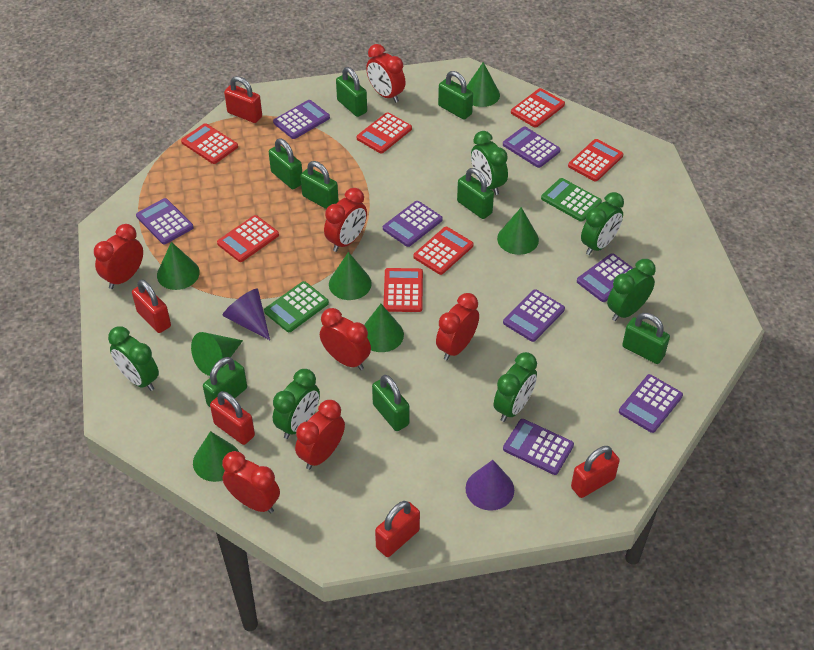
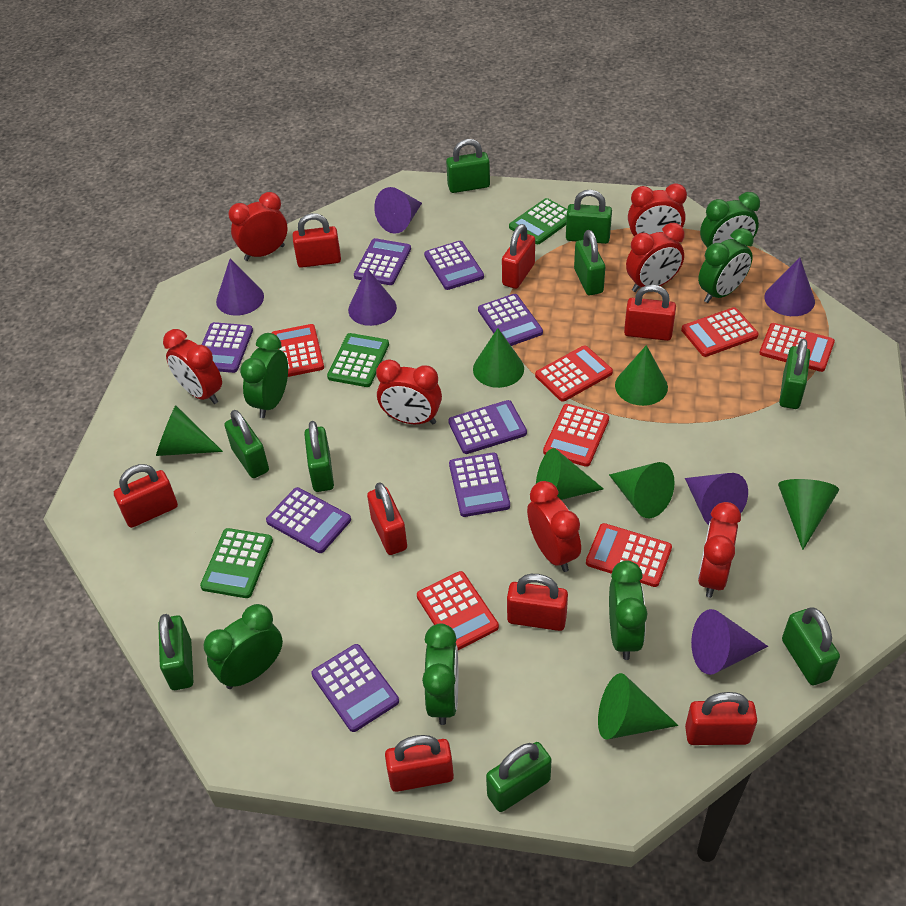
green calculator: [264,281,329,332] [541,178,602,222] = 2 -> [200,528,273,598] [327,333,389,387] [509,198,567,244] = 3
green padlock: [203,357,247,407] [269,138,302,189] [300,161,339,209] [336,67,367,117] [372,375,409,431] [438,71,473,120] [457,168,494,219] [622,313,670,364] = 8 -> [158,614,193,690] [225,410,269,478] [304,421,334,492] [446,139,490,193] [486,742,552,812] [566,190,612,244] [574,230,605,295] [779,339,810,409] [782,608,840,685] = 9
purple cone: [223,289,270,340] [466,460,514,511] = 2 -> [216,259,264,316] [348,268,397,326] [374,187,422,234] [685,473,748,525] [691,609,768,675] [764,258,815,316] = 6
red padlock: [132,279,171,333] [210,391,255,445] [224,76,262,123] [375,501,420,557] [571,446,620,498] = 5 -> [114,464,178,528] [292,213,341,268] [367,482,407,555] [385,735,454,792] [502,224,535,289] [507,574,568,631] [624,285,676,341] [685,692,757,745] = 8

